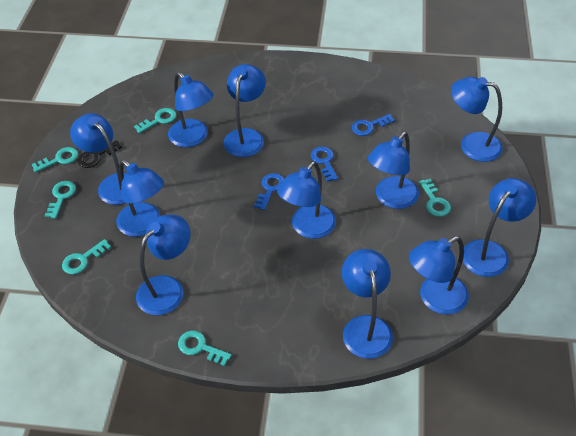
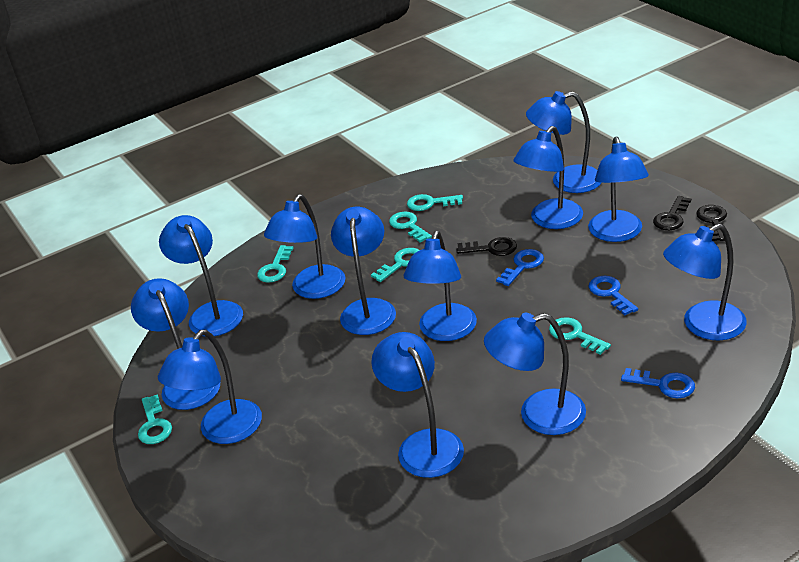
black key: [77,140,122,168] = 1 -> [456,237,517,256] [653,196,691,230] [696,205,727,241] = 3
blue lamp: [70,113,127,205] [116,160,164,237] [136,215,191,315] [168,72,213,147] [224,64,266,157] [277,161,336,239] [342,249,393,359] [368,132,419,209] [409,236,469,315] [451,77,503,162] [463,178,536,277] = 11 -> [131,278,220,410] [158,330,262,444] [159,215,243,337] [264,194,346,299] [331,207,396,335] [371,332,464,478] [404,231,477,341] [484,313,586,435] [514,126,583,229] [526,91,601,193] [588,137,649,242] [663,224,747,341] = 12

